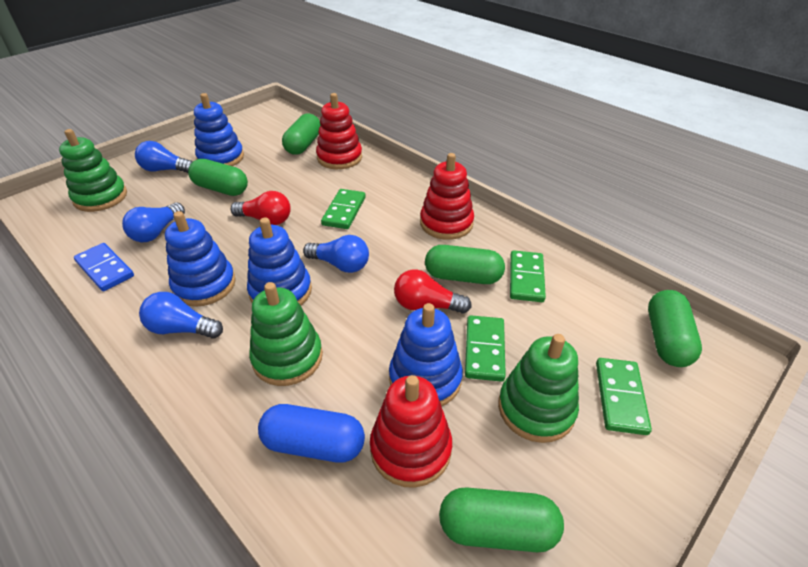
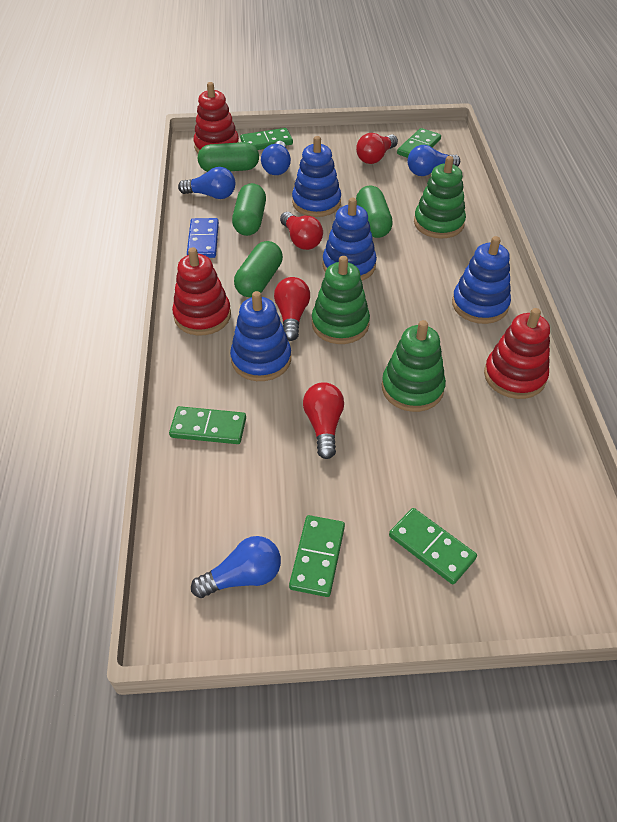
blue capsule: [258,404,365,462] = 1 -> none = 0
green capsule: [188,159,248,196] [282,114,321,155] [425,245,505,284] [439,487,564,552] [648,290,702,367] = 5 -> [198,142,259,172] [232,183,266,236] [234,241,283,298] [356,186,393,238] = 4
green domino: [321,189,366,229] [465,315,506,382] [510,250,546,302] [596,358,652,435] = 4 -> [169,406,246,444] [240,128,293,150] [289,515,345,597] [389,508,477,584] [397,128,441,158] = 5
red light bulb: [231,191,291,225] [394,270,472,314] = 2 -> [274,277,310,341] [280,212,323,250] [303,382,344,459] [356,133,398,164] = 4

